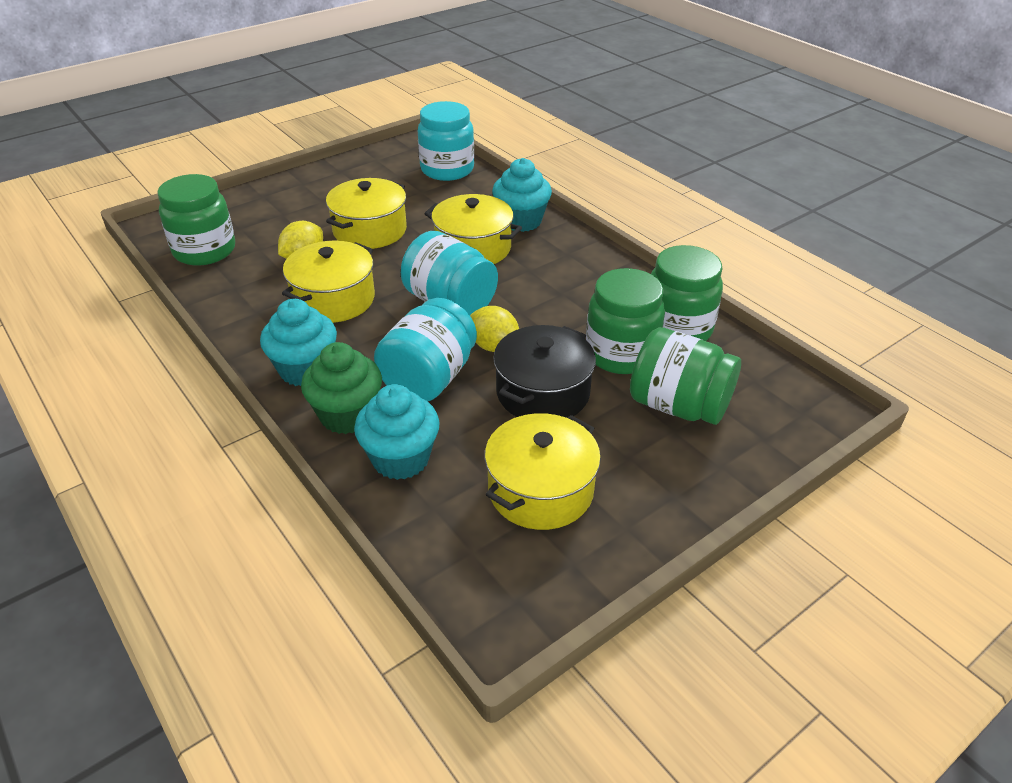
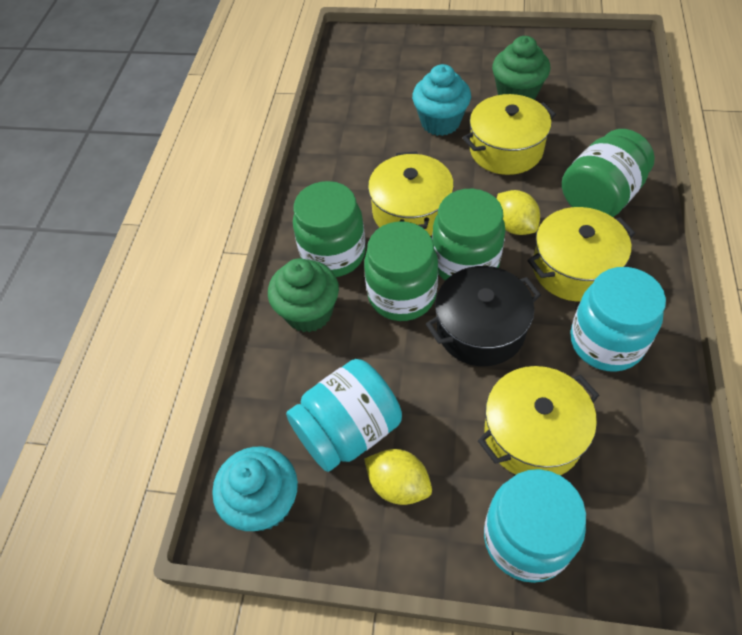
green cupcake: [301,342,382,434] = 1 -> [268,258,339,333] [492,36,550,100] = 2
turquoise cupcake: [260,299,337,386] [354,384,440,480] [492,158,552,232] = 3 -> [212,447,298,531] [412,64,471,136] = 2

